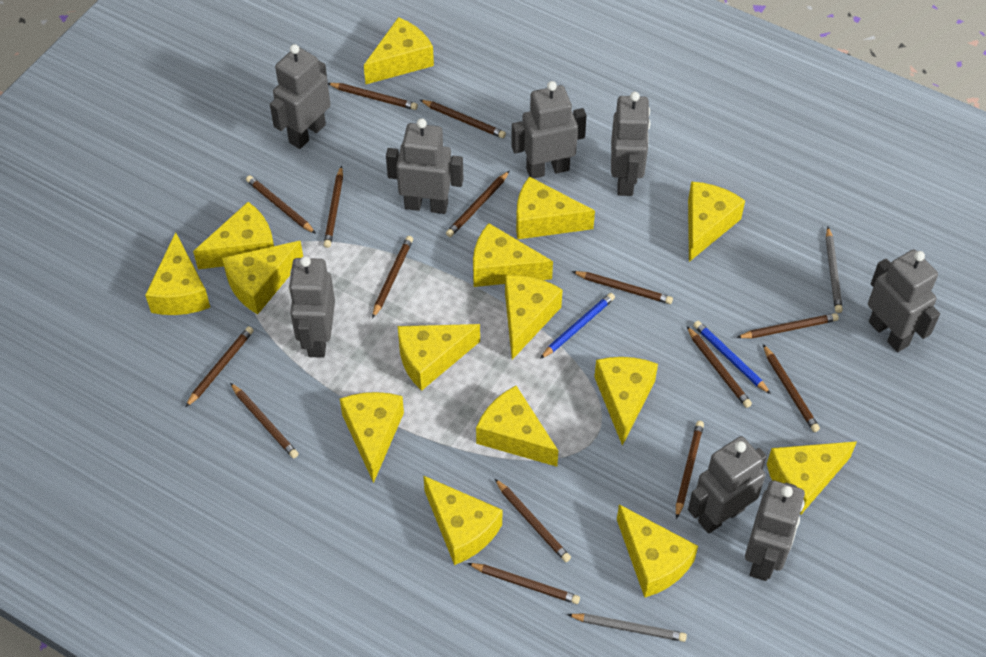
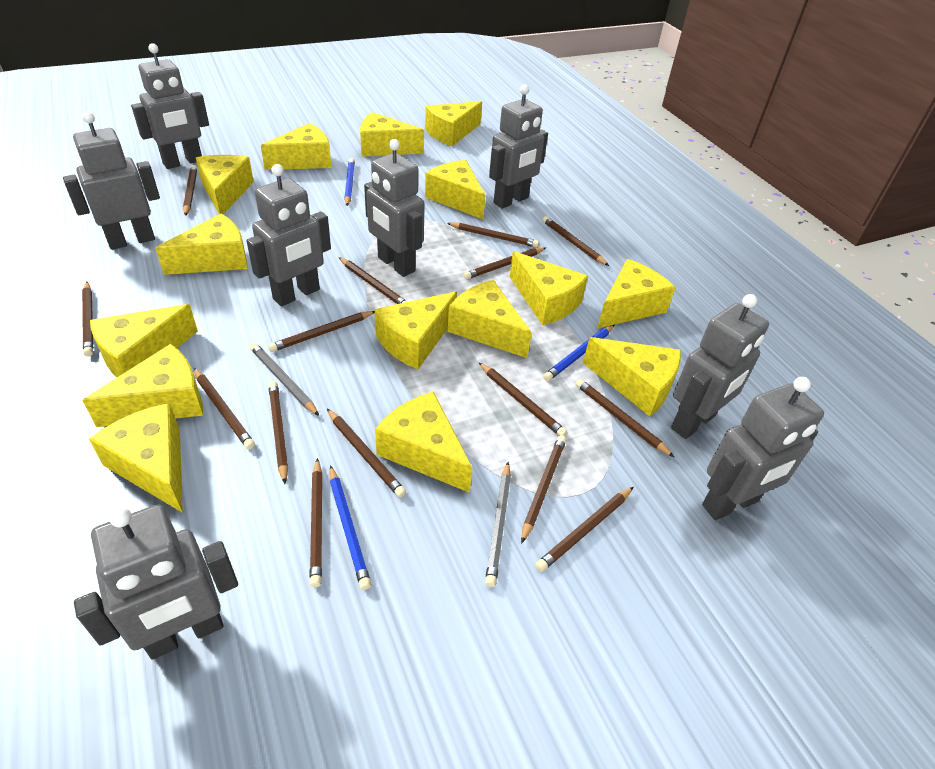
blue pencil: [540,293,615,359] [693,321,771,394] = 2 -> [330,465,371,590] [344,158,355,206] [543,324,615,381] = 3

